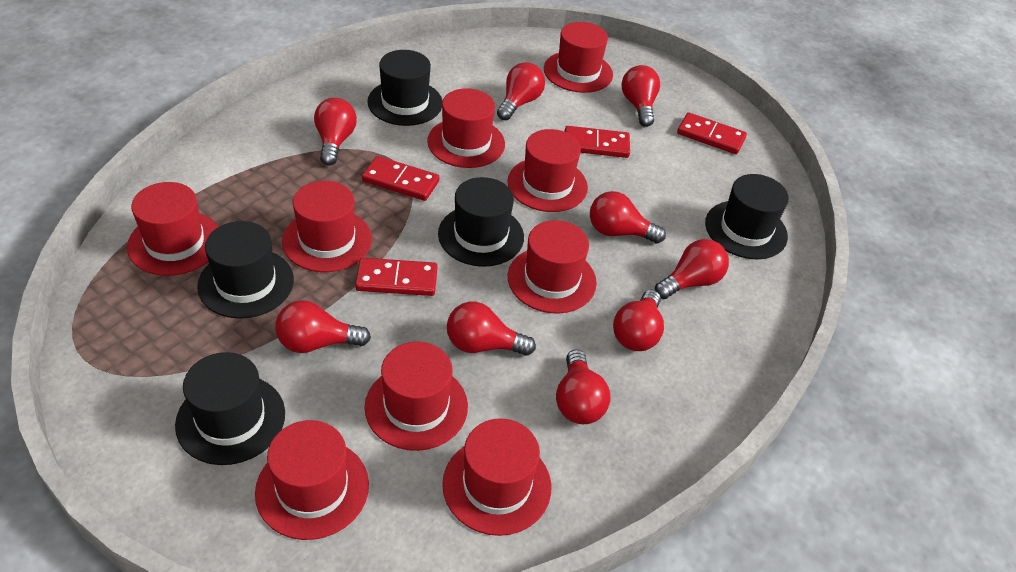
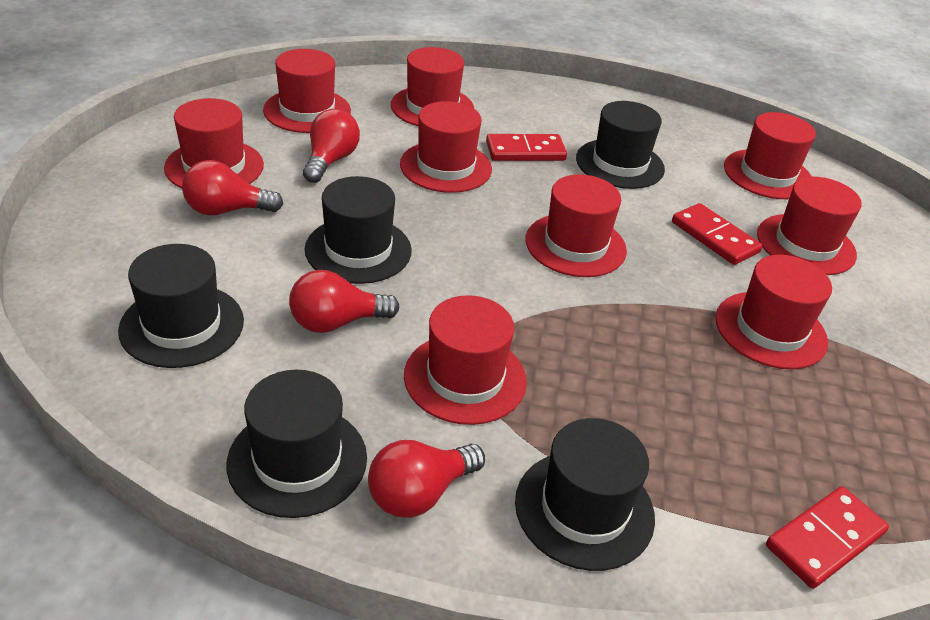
red domino: [355,258,437,296] [362,156,439,201] [564,126,630,158] [677,113,747,154] = 4 -> [486,134,567,161] [672,203,763,265] [766,486,889,589] = 3
red light bulb: [275,300,371,353] [314,98,357,166] [447,302,536,356] [497,62,545,120] [556,349,611,424] [590,191,666,244] [613,290,664,351] [621,65,660,127] [655,239,729,299] = 9 -> [182,160,283,215] [289,270,399,333] [303,109,360,183] [368,440,485,518] = 4

